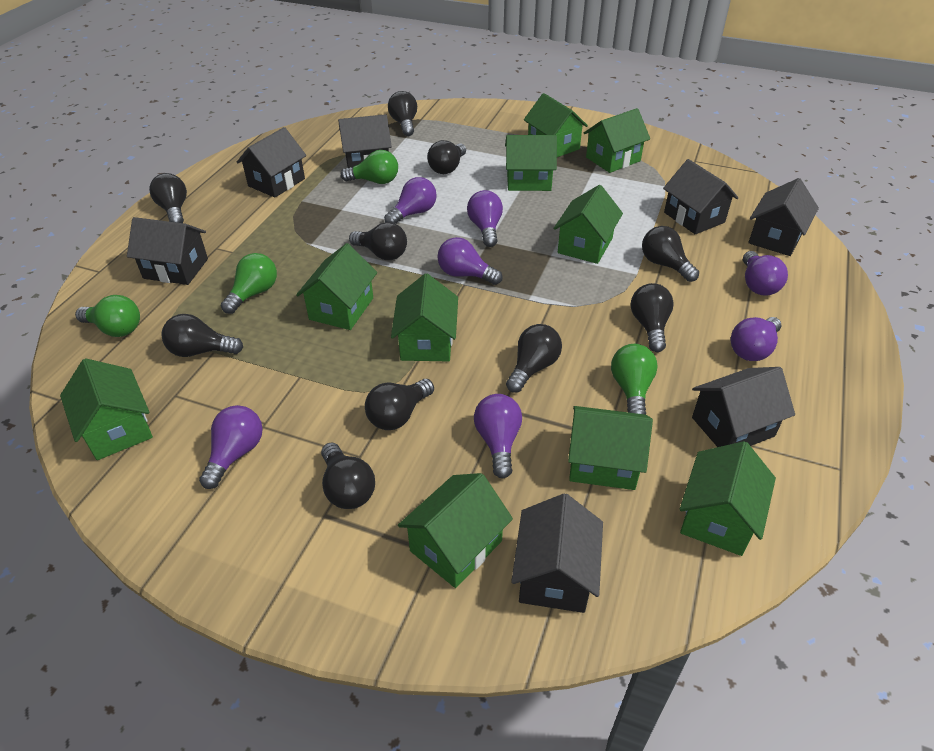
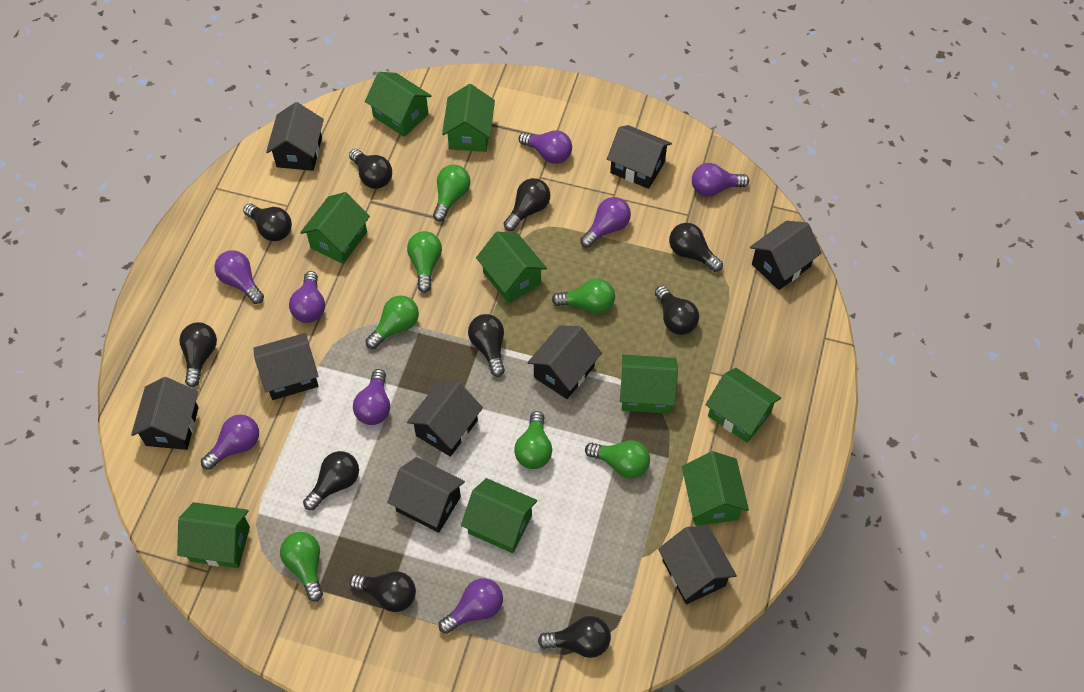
black house: [127,217,208,285] [237,127,306,198] [338,114,392,168] [511,493,603,613] [663,159,739,234] [692,367,795,447] [748,178,819,256] = 7 -> [131,377,199,450] [253,333,319,400] [266,102,324,171] [387,457,465,533] [407,381,483,457] [527,325,602,399] [607,125,672,189] [658,526,737,604] [750,221,822,290] = 9
green house: [60,358,153,460] [296,243,377,330] [391,273,458,361] [398,473,513,588] [505,135,557,191] [524,93,588,157] [553,185,623,264] [568,406,653,490] [584,108,650,173] [680,441,776,556] = 10 -> [177,502,250,568] [300,192,370,264] [365,72,432,137] [442,84,495,152] [461,478,537,553] [476,231,547,303] [620,355,678,414] [682,451,749,526] [705,368,781,443] = 9
green light bulb: [75,295,140,337] [221,253,277,314] [341,150,398,184] [611,344,658,415] = 4 -> [280,532,323,602] [365,295,419,349] [407,231,442,293] [433,165,470,222] [514,411,552,469] [552,279,615,314] [585,441,650,479] = 7
purple light bulb: [199,405,262,489] [384,177,437,224] [437,237,502,285] [467,190,503,247] [474,394,522,478] [731,317,782,361] [743,251,788,296] = 7 -> [201,415,259,470] [215,250,264,304] [289,271,325,323] [353,369,390,425] [439,578,503,634] [519,130,572,164] [580,197,631,248] [692,163,749,197] = 8

